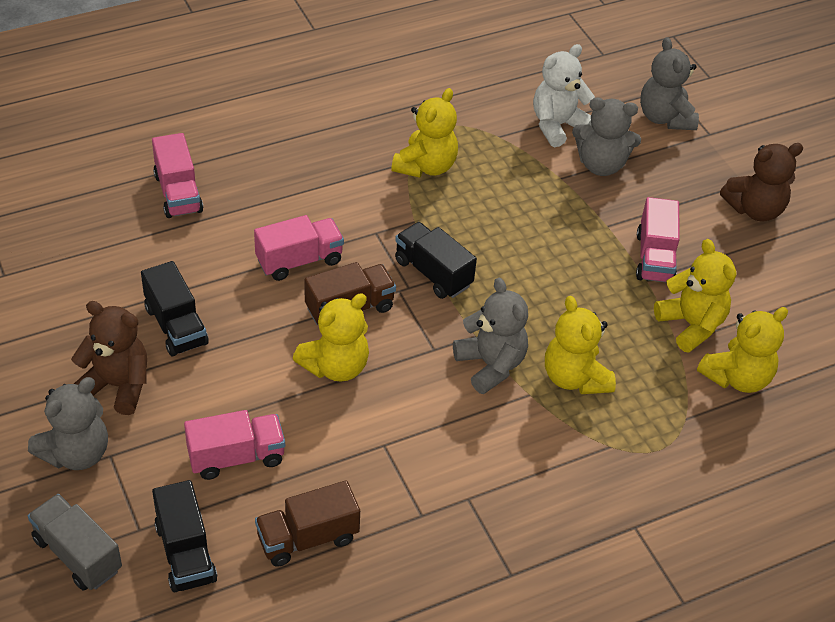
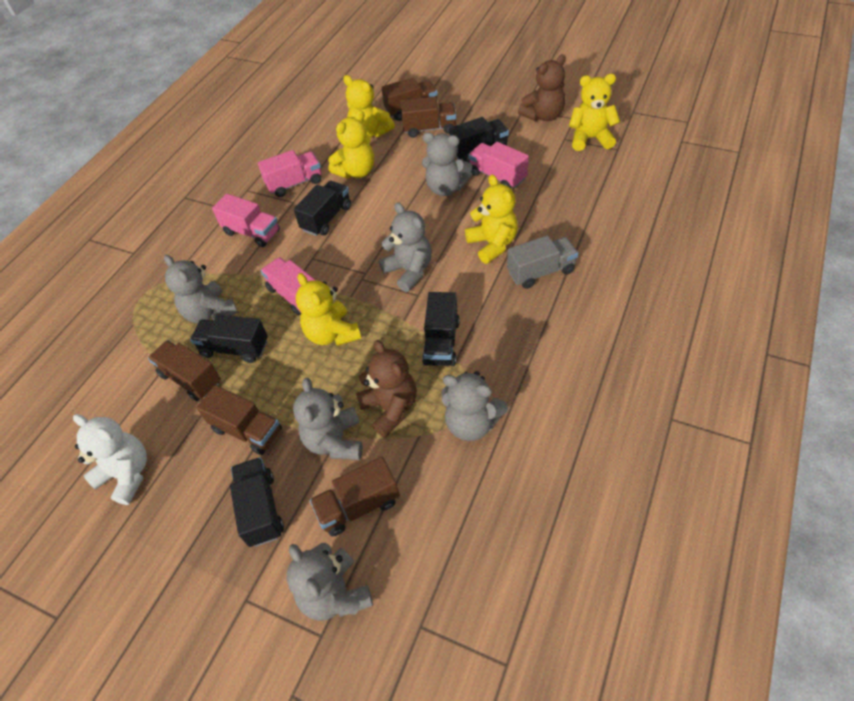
black truck: [141,261,209,356] [152,480,217,592] [395,222,477,299] = 3 -> [190,314,268,363] [230,457,284,547] [294,181,351,236] [422,292,460,366] [449,117,509,163] = 5
brown truck: [255,480,360,567] [304,262,396,325] = 2 -> [148,340,221,401] [197,385,282,455] [310,457,400,536] [381,77,438,121] [401,97,456,138] = 5
grey teddy bear: [28,377,108,470] [453,278,528,394] [572,97,641,176] [640,37,699,130] = 4 -> [164,255,238,323] [287,543,373,621] [293,377,363,460] [379,202,432,292] [422,132,472,196] [442,371,508,441] = 6

